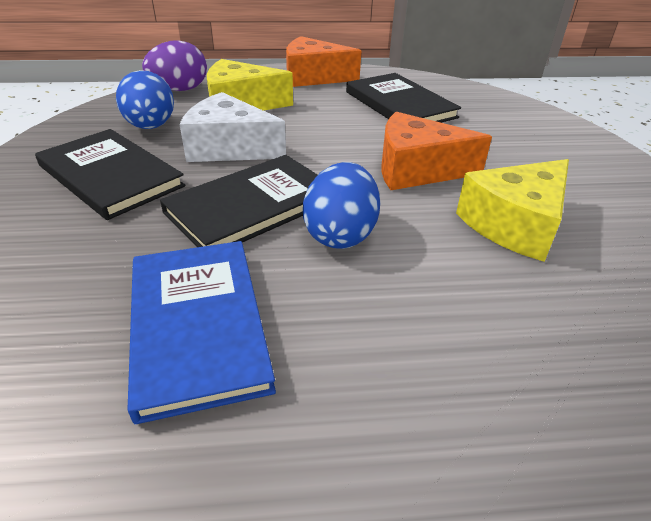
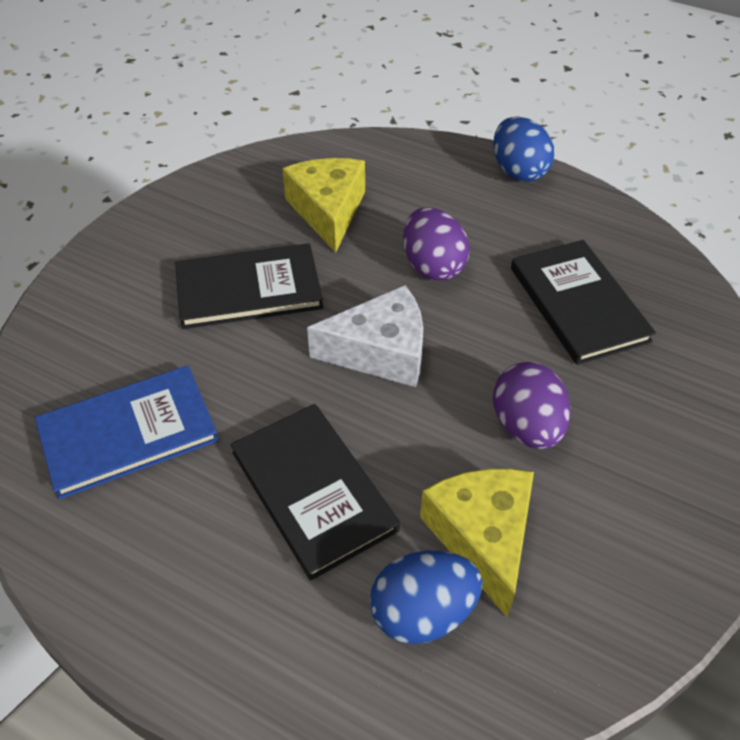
orange cheese: [286,36,361,87] [381,112,492,190] = 2 -> none = 0
purple egg: [142,40,207,91] = 1 -> [403,207,469,281] [493,362,570,449] = 2

